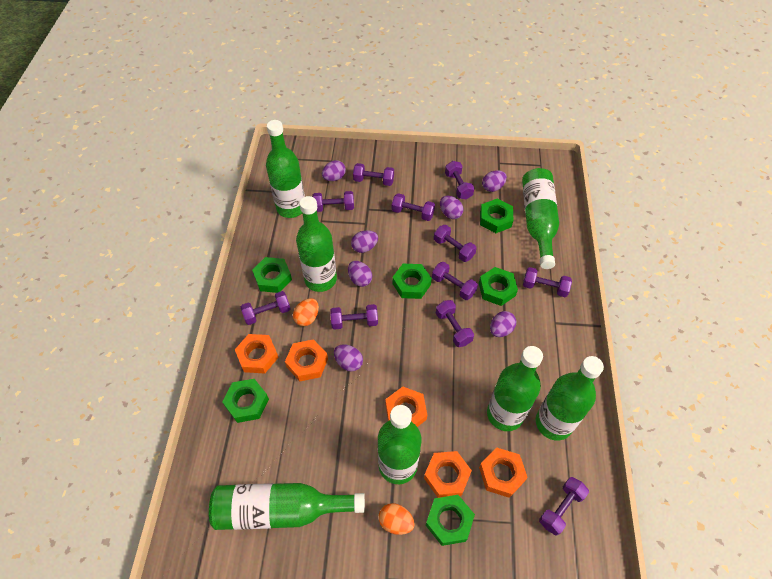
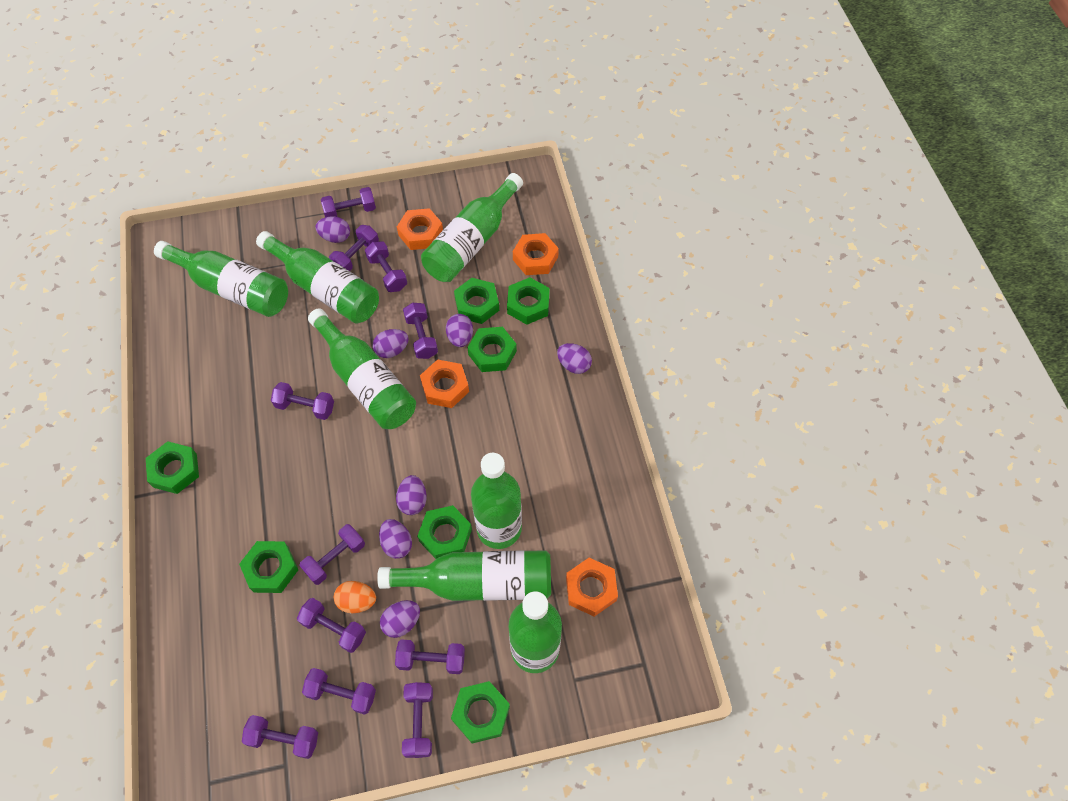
green nut: [222,379,269,423] [252,257,292,293] [392,264,432,299] [426,495,475,546] [479,267,518,306] [480,199,513,233] = 6 -> [146,441,199,494] [239,541,298,593] [417,505,472,559] [451,681,510,744] [454,278,499,324] [467,327,517,372] [507,277,550,325] = 7
orange egg: [293,298,319,326] [379,503,415,535] = 2 -> [334,581,376,613] = 1
orange nut: [235,334,279,373] [285,339,328,381] [386,387,427,427] [424,451,472,498] [479,448,528,498] = 5 -> [397,208,443,250] [420,359,469,408] [513,233,559,275] [566,558,618,617] = 4

